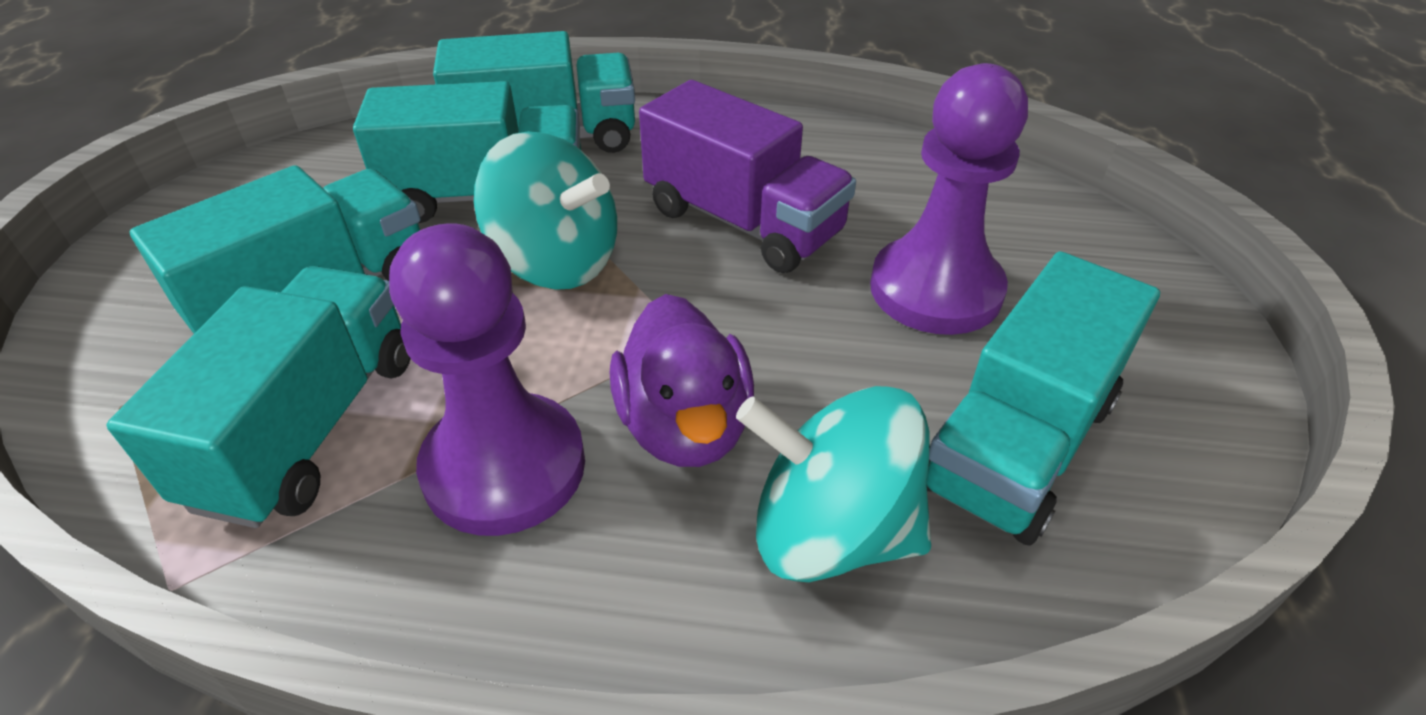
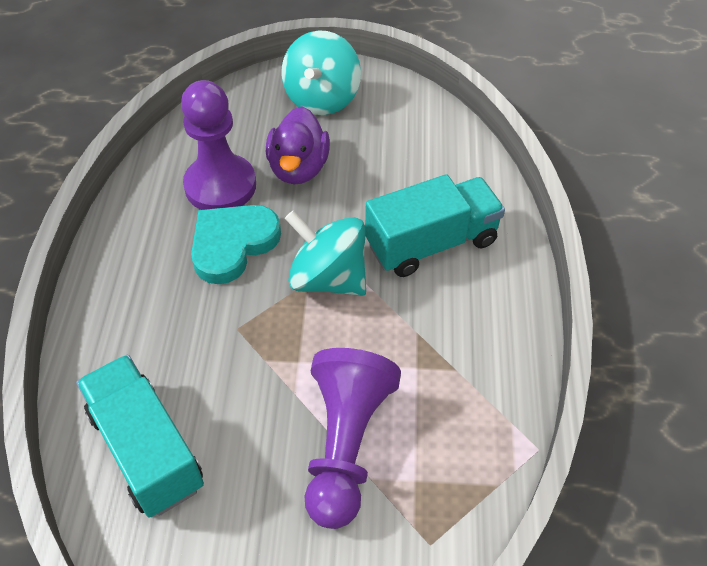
purple truck: [639,80,856,273] = 1 -> none = 0
turquoise heart: none = 0 -> [191,205,281,284] = 1
turquoise truck: [107,266,411,528] [130,165,421,334] [353,81,581,223] [433,31,635,153] [927,251,1160,546] = 5 -> [76,355,204,518] [365,174,505,277] = 2

